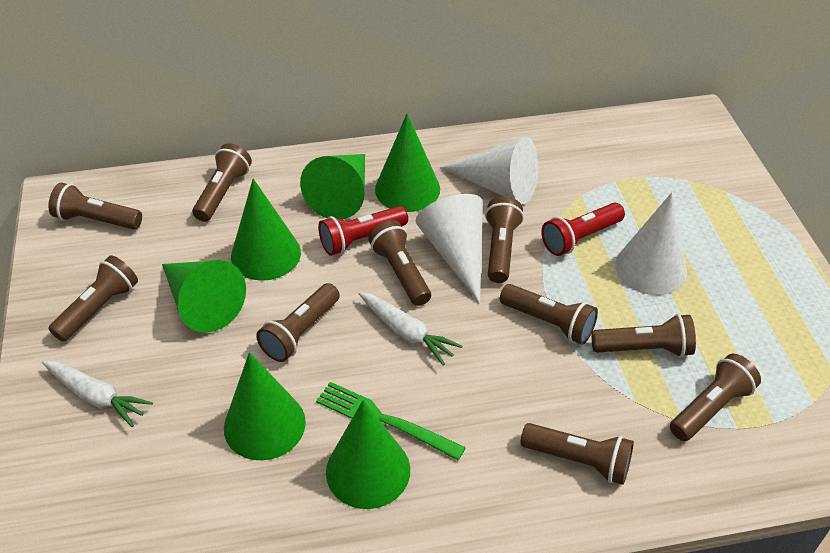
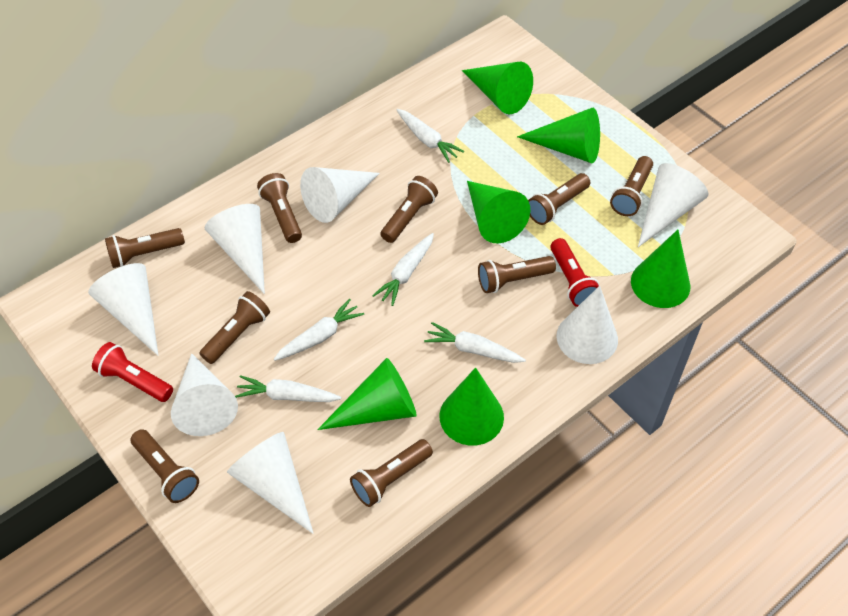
brown flashlight: [48,255,138,342] [49,183,142,230] [192,143,252,222] [256,283,340,362] [368,220,431,306] [485,197,524,283] [500,284,598,345] [520,423,634,485] [591,314,696,357] [670,354,761,441] = 10 -> [105,228,185,268] [131,429,199,503] [199,291,270,364] [257,173,302,243] [350,439,433,507] [381,176,438,243] [478,256,556,293] [528,173,590,225] [610,156,653,216] = 9
green fork: [316,382,466,460] = 1 -> none = 0
white carrot: [42,361,153,427] [358,292,462,366] = 2 -> [235,375,341,402] [274,299,364,361] [372,233,434,306] [397,109,464,163] [424,322,526,363] = 5
white cone: [416,194,483,304] [440,137,538,204] [615,192,687,295] = 3 -> [88,263,159,356] [171,353,238,436] [205,204,265,294] [227,432,314,534] [300,167,380,223] [557,286,618,364] [638,163,709,247] = 7

